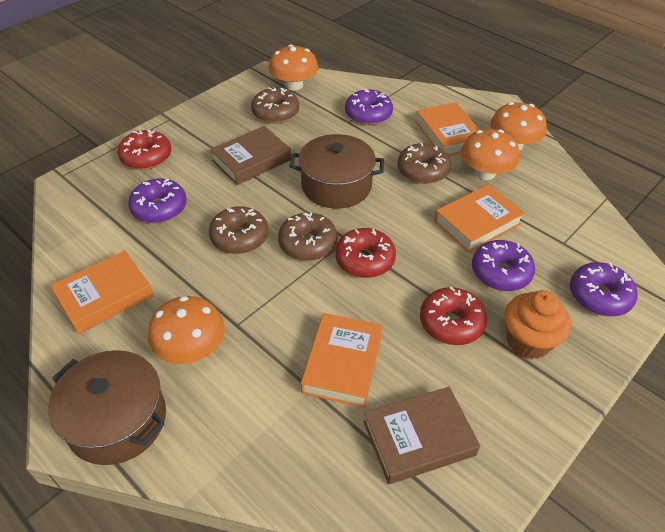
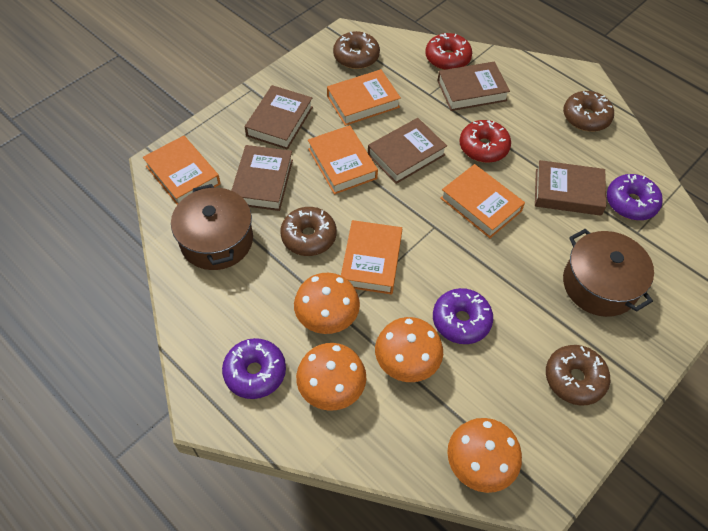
brown book: [210,126,291,185] [364,387,480,484] = 2 -> [231,145,293,211] [245,85,313,150] [368,118,447,184] [437,62,510,111] [535,160,607,216] = 5
orange book: [50,250,154,334] [301,313,383,408] [415,102,480,156] [434,184,525,253] = 4 -> [143,135,221,205] [308,125,378,194] [327,69,401,126] [341,220,402,294] [440,164,525,238] = 5
orange cupcake: [504,290,571,360] = 1 -> none = 0
purple donut: [128,179,187,223] [345,89,393,125] [472,240,535,291] [570,262,638,316] = 4 -> [222,338,286,399] [433,288,493,344] [607,174,663,220] = 3
red donut: [118,130,171,170] [335,228,396,278] [420,287,487,345] = 3 -> [425,33,472,70] [459,120,511,163] = 2

